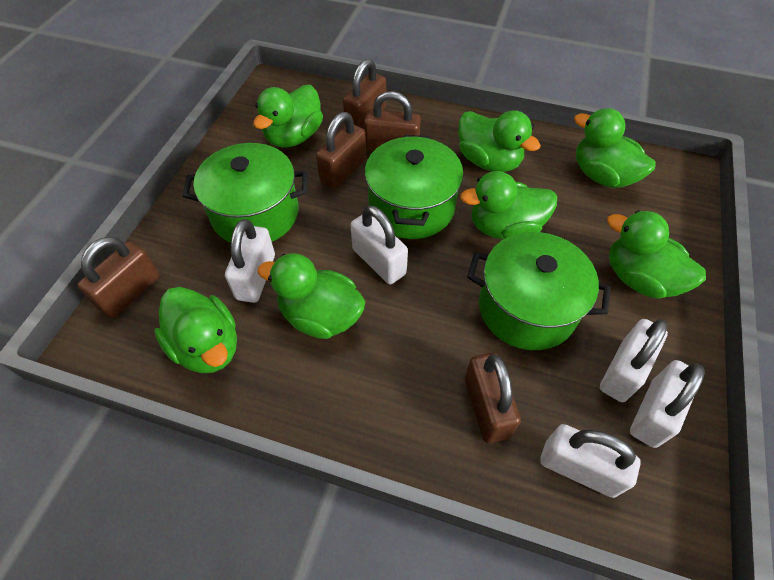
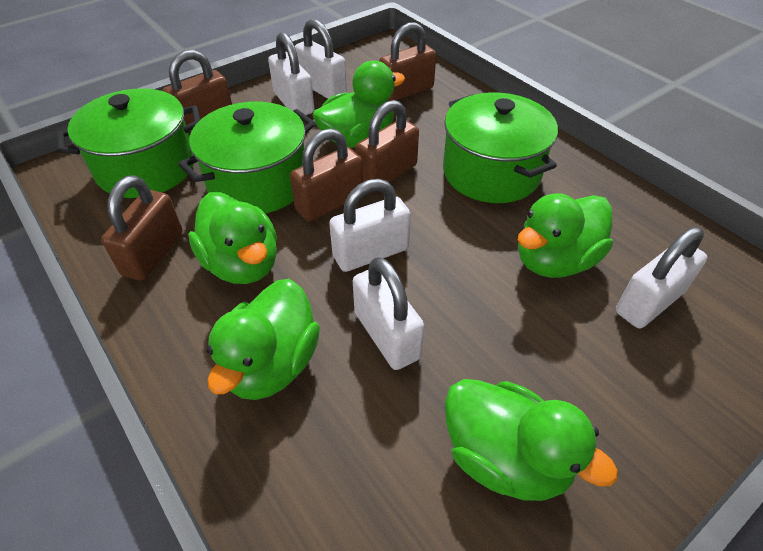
green duck: [154,287,237,373] [253,85,323,148] [257,253,366,339] [458,110,541,172] [460,171,557,240] [574,108,656,188] [607,210,706,299] = 7 -> [188,192,277,284] [207,279,320,400] [313,61,405,148] [445,379,618,501] [518,193,613,278] = 5

